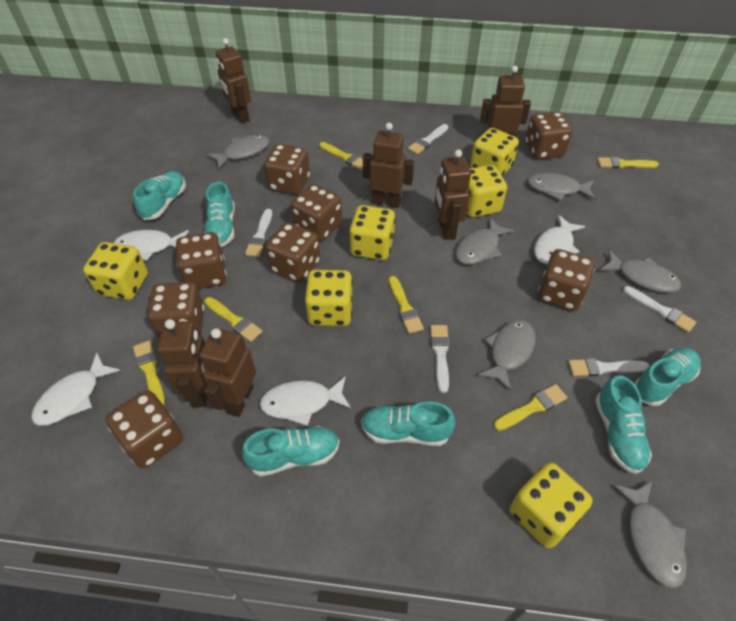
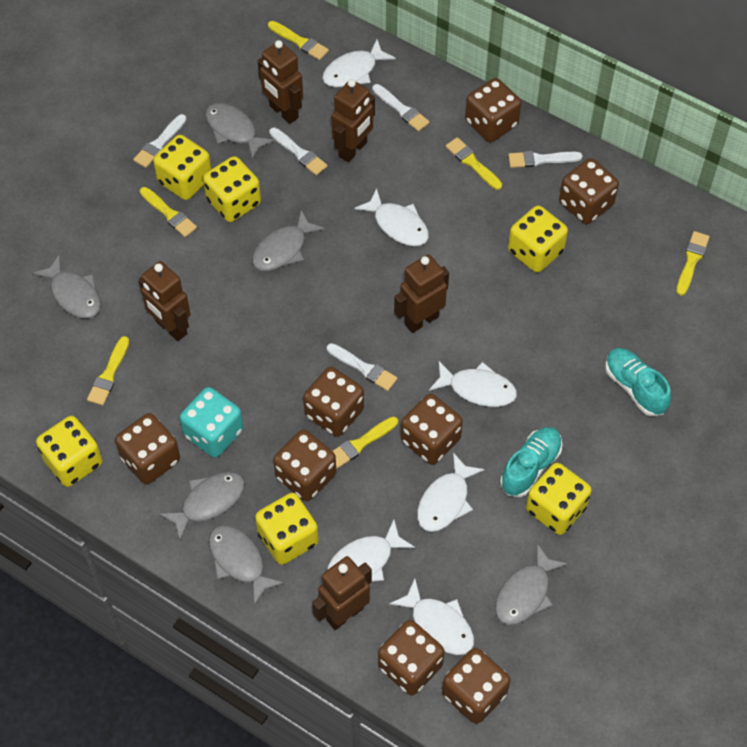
brown robot: [158,319,207,407] [199,328,256,417] [215,38,251,124] [363,123,414,208] [434,150,471,240] [480,66,531,136] = 6 -> [138,261,191,341] [258,40,303,124] [312,556,372,630] [331,79,375,162] [394,254,449,333] = 5
turquoise dice: none = 0 -> [180,387,243,458] = 1
turquoise shoe: [133,171,186,220] [204,182,235,247] [242,426,340,476] [361,402,456,446] [595,375,652,474] [634,348,700,406] = 6 -> [500,427,562,497] [605,348,671,416] = 2
white fish: [31,353,120,426] [114,230,189,261] [260,376,351,426] [534,215,585,264] = 4 -> [322,39,396,87] [327,520,415,581] [354,188,429,246] [389,579,474,655] [417,453,485,532] [429,361,517,407] = 6

